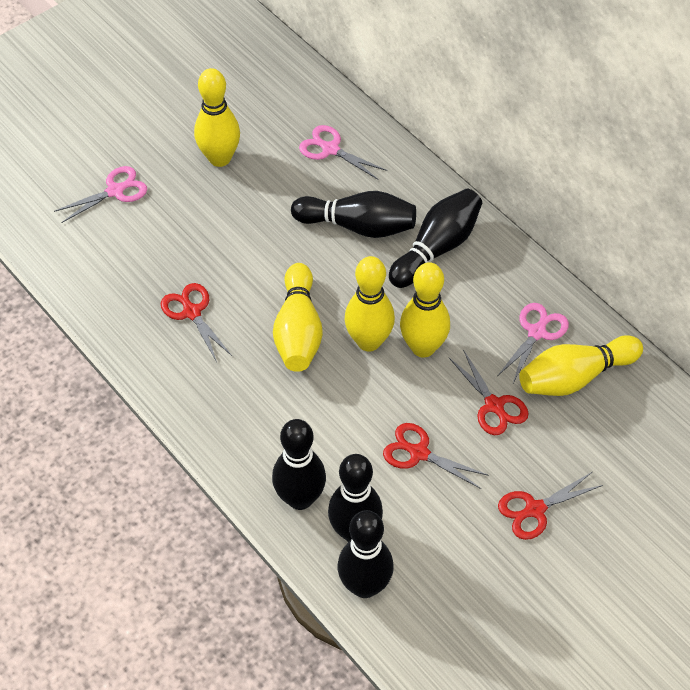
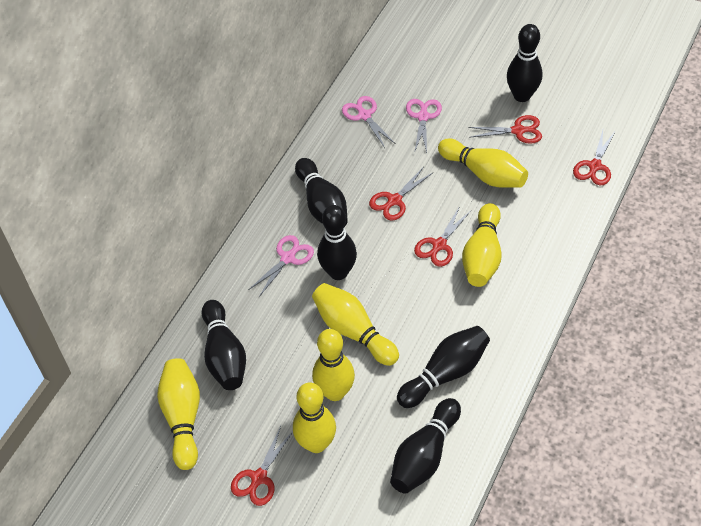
black bowling pin: [272,419,326,510] [291,191,416,238] [328,454,383,542] [338,510,394,598] [389,189,482,288] = 5 -> [202,300,246,390] [295,158,348,227] [317,205,357,280] [390,398,461,494] [397,326,490,408] [507,24,542,102] = 6
red scissors: [161,283,232,362] [383,423,489,489] [449,350,529,435] [498,472,603,540] = 4 -> [231,426,293,506] [369,168,433,221] [414,206,471,267] [468,115,542,144] [573,130,615,185] = 5
yellow bowling pin: [194,68,240,167] [273,263,323,372] [345,256,395,352] [400,262,450,358] [519,335,643,396] = 5 -> [157,358,200,470] [293,383,336,453] [312,283,399,366] [312,329,355,401] [438,138,528,188] [462,203,502,287] = 6

